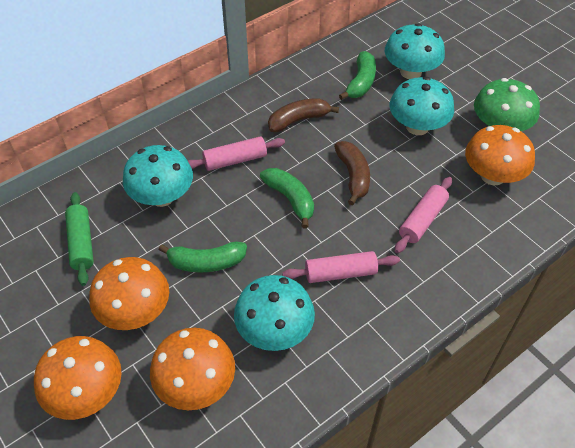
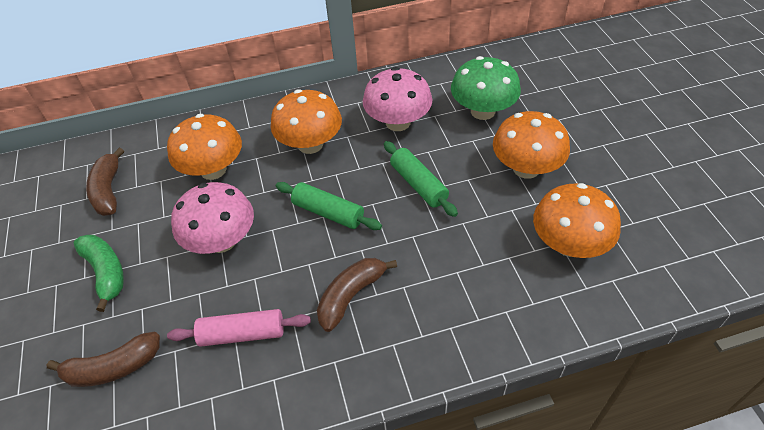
brown banana: [268,98,339,132] [334,141,370,205] = 2 -> [46,332,160,387] [86,148,124,216] [317,258,397,332] = 3
green banana: [159,242,247,273] [260,168,314,228] [339,51,376,100] = 3 -> [74,235,124,312] = 1
green rolling pin: [65,192,94,286] = 1 -> [276,182,382,230] [384,141,458,217] = 2
pink mushroom: none = 0 -> [171,182,254,254] [363,67,432,131] = 2
pink rolling pin: [188,137,285,171] [282,251,400,283] [395,177,452,253] = 3 -> [167,309,311,347] = 1
turquoise mushroom: [123,145,193,207] [234,275,315,351] [385,23,445,79] [390,77,454,135] = 4 -> none = 0

